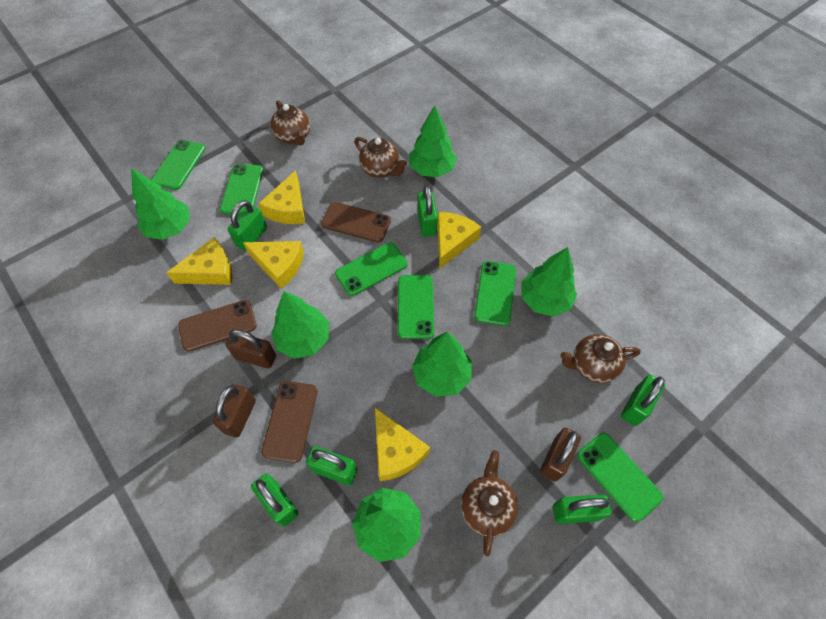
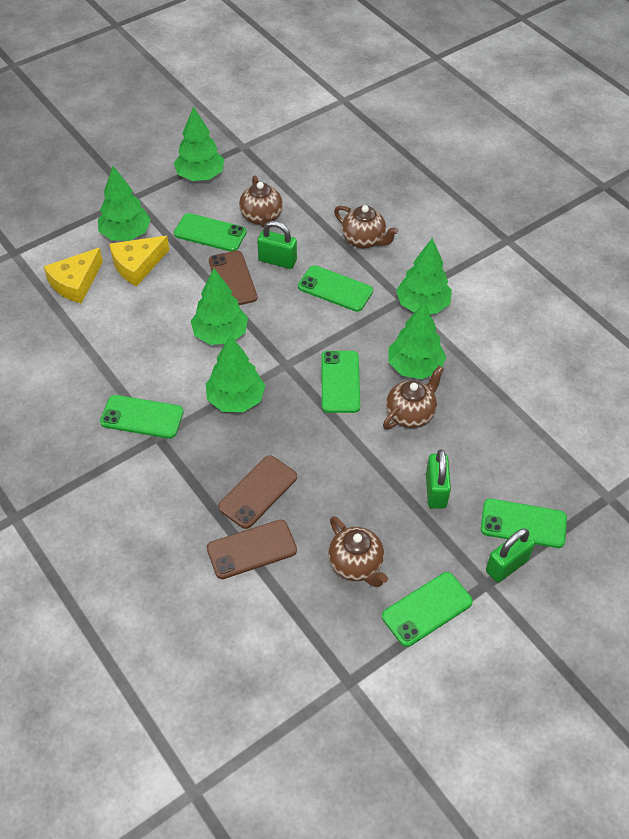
brown padlock: [213,384,256,437] [226,330,276,369] [540,428,581,482] = 3 -> none = 0
green padlock: [228,200,267,251] [251,474,299,527] [306,446,357,486] [417,185,438,237] [553,494,611,524] [621,375,665,426] = 6 -> [257,221,297,269] [426,449,451,509] [486,528,535,583] = 3
yellow cheese: [166,237,232,285] [243,241,304,289] [258,170,305,224] [375,408,430,481] [437,212,481,269] = 5 -> [44,248,103,304] [109,236,169,286] = 2

